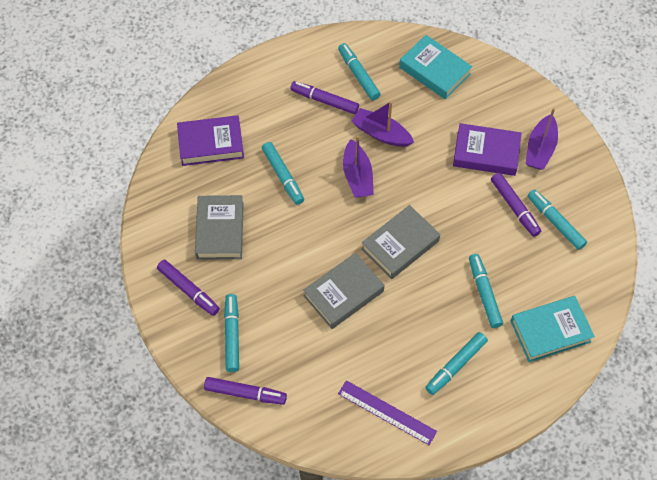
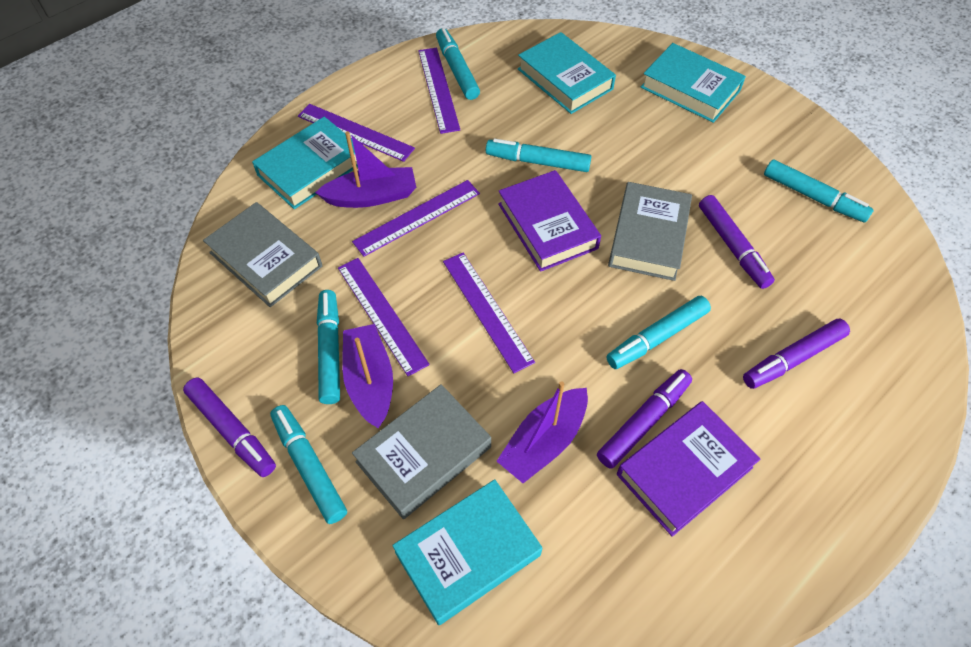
purple ruler: [338,380,437,445] = 1 -> [298,104,415,162] [338,258,430,376] [352,180,480,257] [418,48,460,134] [443,253,535,373] = 5
turquoise book: [399,35,472,99] [511,296,595,362] = 2 -> [252,117,358,209] [392,479,542,625] [518,32,616,114] [641,43,746,123] = 4

